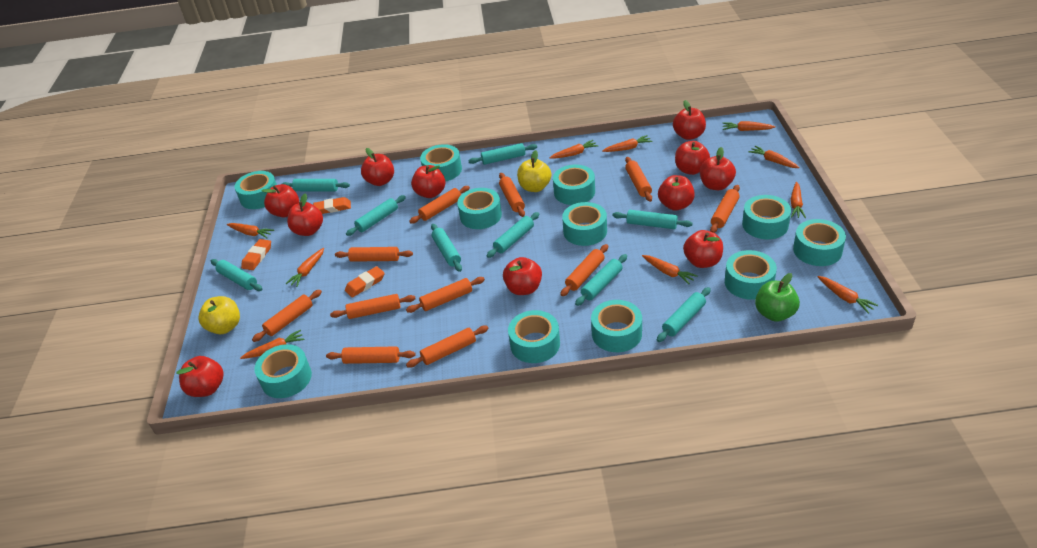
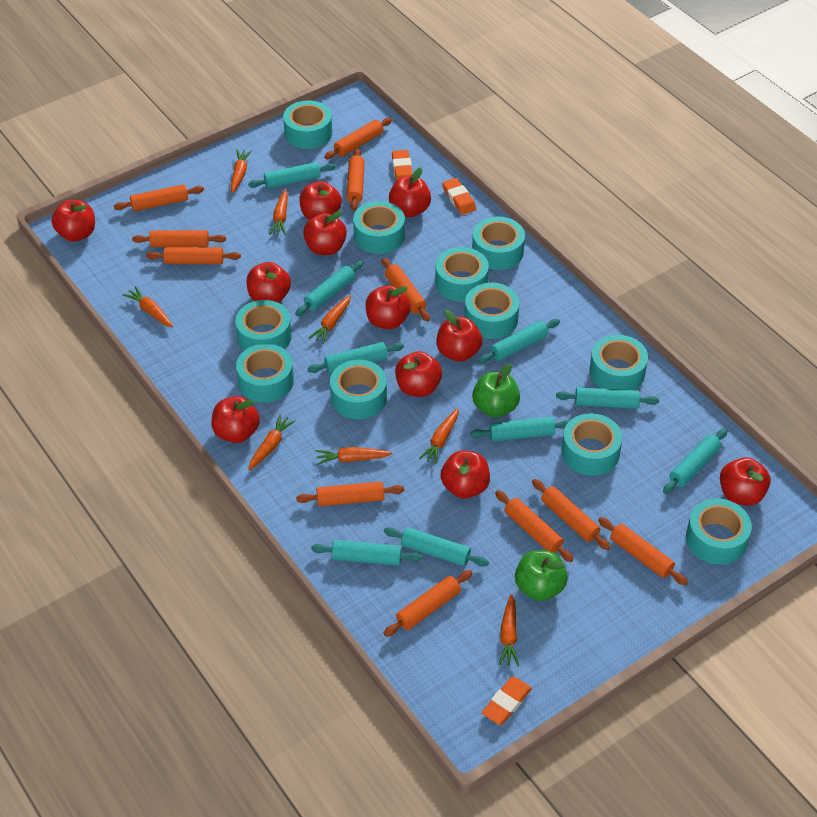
green apple: [755,273,800,322] = 1 -> [472,364,520,417] [515,550,567,601] = 2
orange carrot: [227,223,274,238] [240,330,304,359] [285,248,324,287] [550,140,598,159] [602,135,652,152] [642,255,697,284] [723,121,776,131] [748,146,799,168] [791,182,806,218] [817,276,878,314] = 10 -> [123,286,173,327] [231,149,252,193] [248,414,296,471] [270,189,288,235] [308,295,351,344] [316,447,392,465] [419,408,459,465] [498,594,519,666] = 8
yellow apple: [199,296,240,334] [517,150,551,192] = 2 -> none = 0

